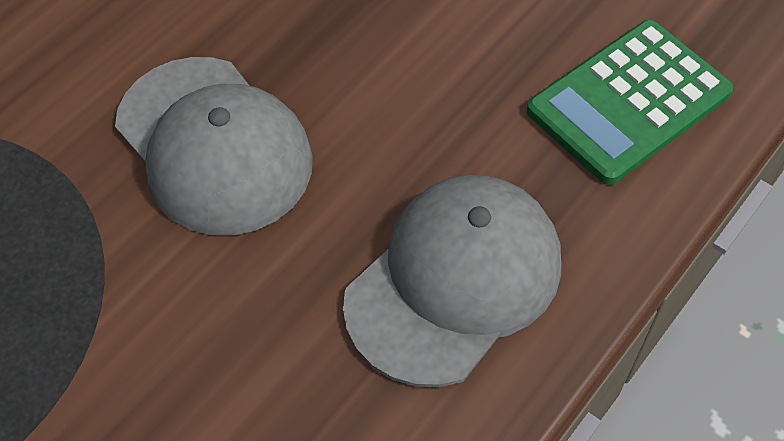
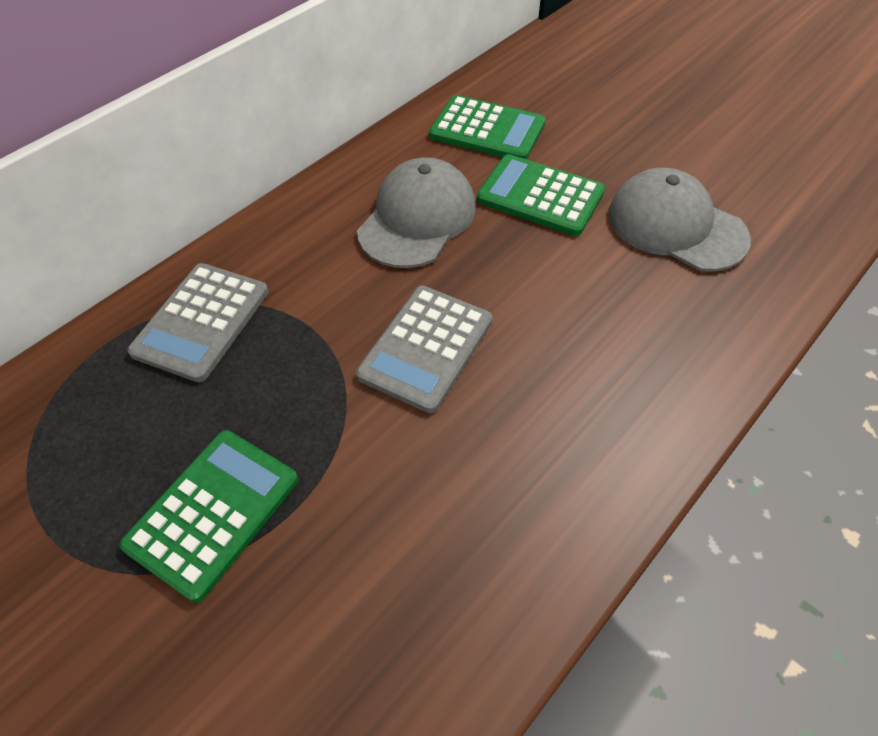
green calculator: [527,20,733,185] = 1 -> [119,430,298,603] [429,95,546,159] [477,154,605,236] = 3
grey calculator: none = 0 -> [127,263,269,382] [356,286,492,413] = 2

